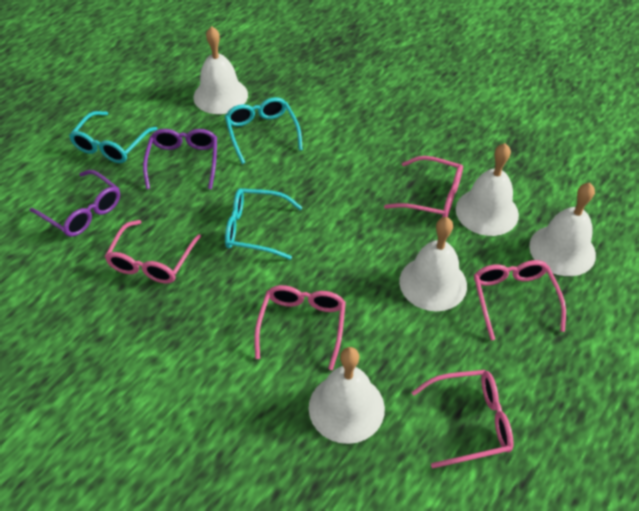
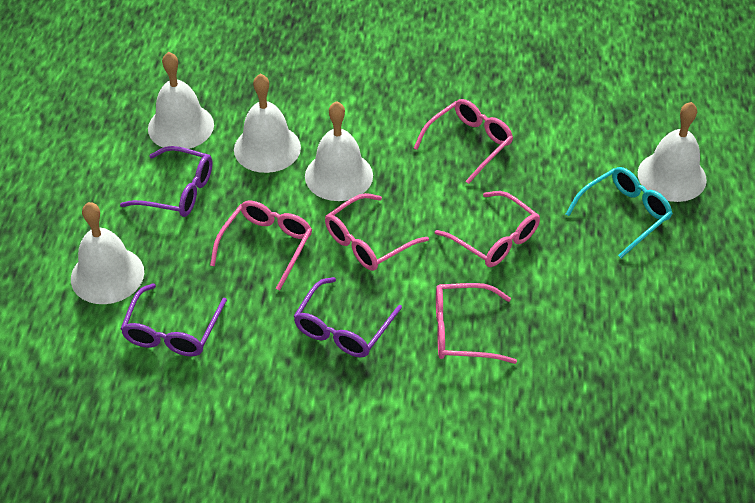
purple glasses: [30,170,120,237] [143,129,217,189] = 2 -> [120,146,213,217] [120,283,227,356] [293,277,402,357] = 3
turquoise glasses: [69,111,157,163] [225,97,303,164] [225,188,302,260] = 3 -> [566,167,673,258] = 1

